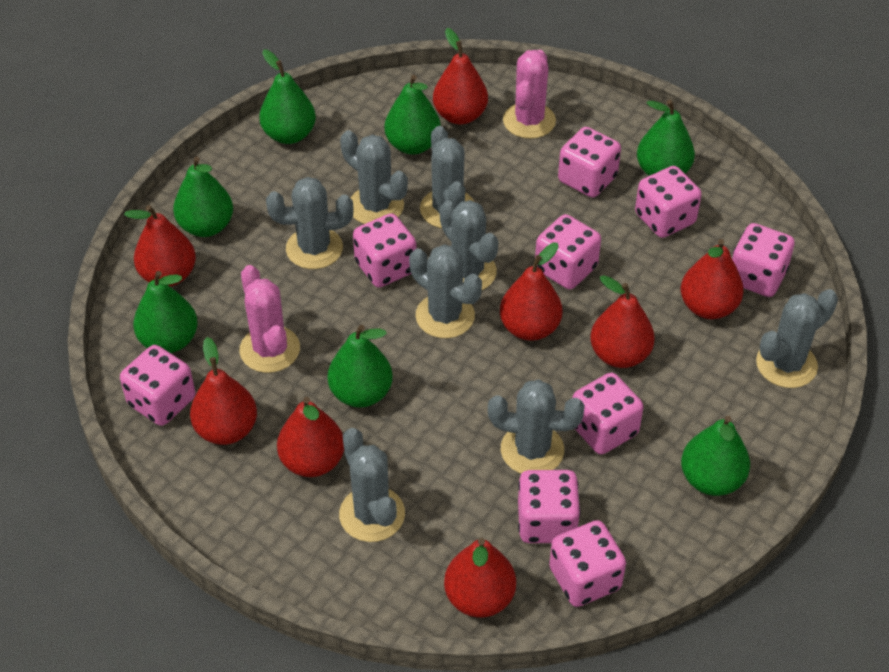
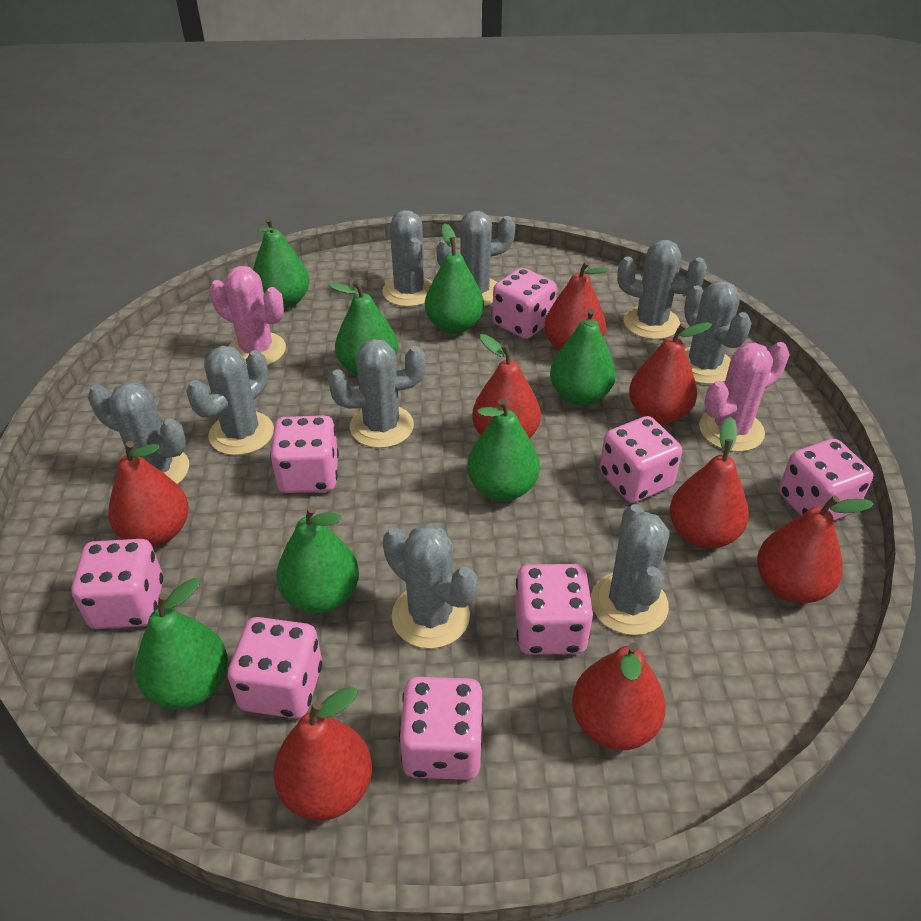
grey cactus: [266,177,354,269] [339,428,405,542] [340,130,408,224] [409,244,482,338] [420,126,474,228] [440,200,499,290] [488,380,585,474] [756,289,838,388] = 8 -> [88,382,189,485] [186,346,274,455] [328,339,426,448] [382,210,432,307] [383,524,478,649] [436,211,515,306] [591,504,670,635] [617,240,707,339] [684,281,752,384] = 9
pink dice: [120,345,196,426] [353,213,416,288] [518,470,580,543] [535,214,601,289] [549,520,626,607] [558,127,621,198] [572,373,644,454] [635,166,702,238] [732,223,795,297] = 9 -> [72,539,163,629] [227,617,322,719] [270,415,339,493] [399,677,483,780] [492,268,557,339] [515,564,594,655] [600,416,682,503] [779,439,873,521] = 8

